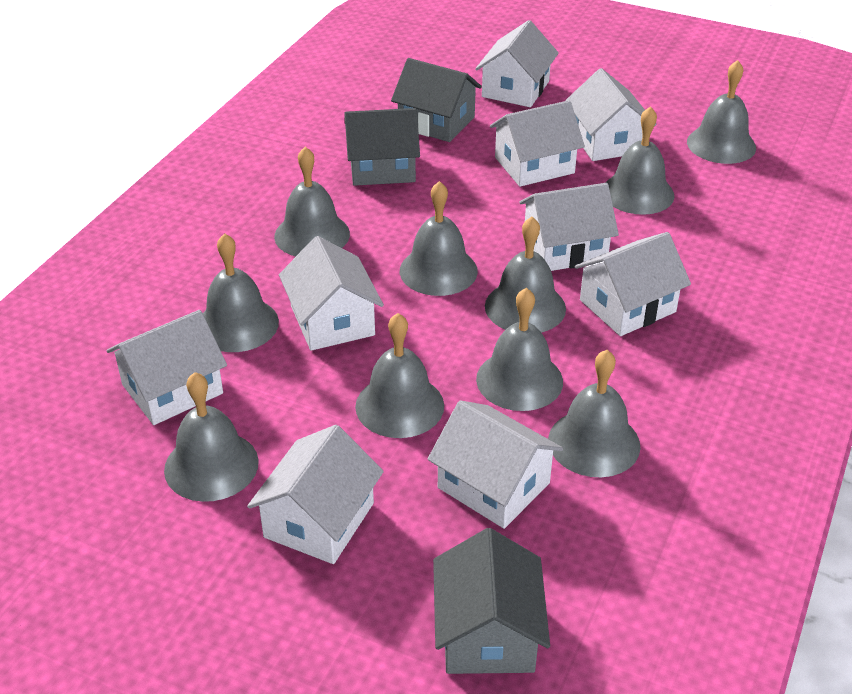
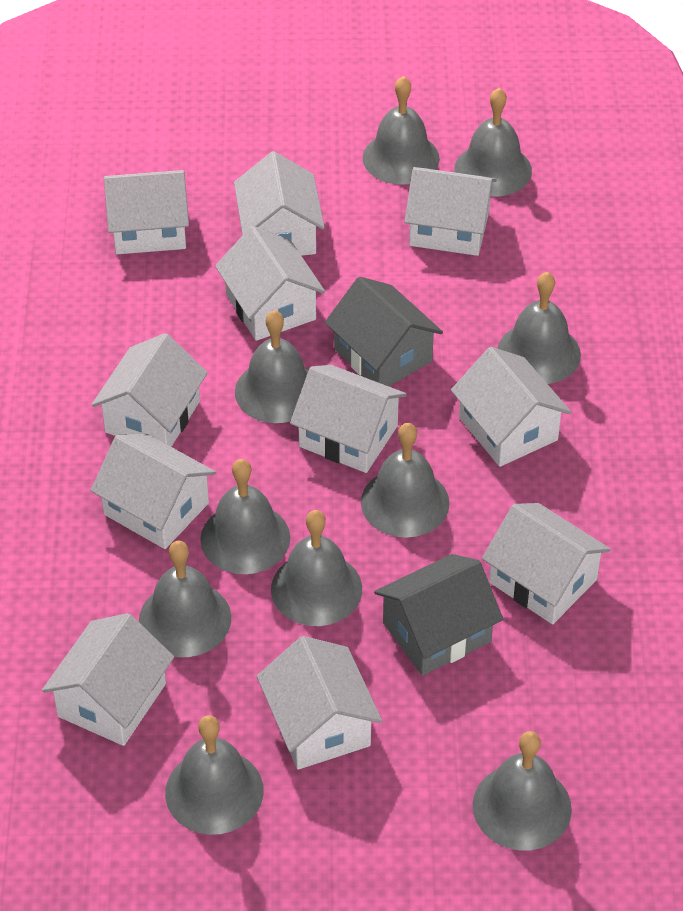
grey house: [344,108,420,186] [391,58,482,142] [433,528,550,674] = 3 -> [325,277,443,386] [374,554,503,676] = 2
white house: [107,310,227,425] [247,425,384,564] [279,236,384,351] [428,400,563,529] [475,20,559,107] [490,100,585,187] [519,183,619,271] [565,68,656,161] [575,232,691,336] = 9 -> [42,613,174,746] [91,333,208,447] [91,434,216,549] [104,170,189,254] [215,226,325,341] [234,151,325,256] [257,636,382,770] [290,365,407,473] [404,167,497,256] [451,347,571,467] [482,503,611,624] = 11

